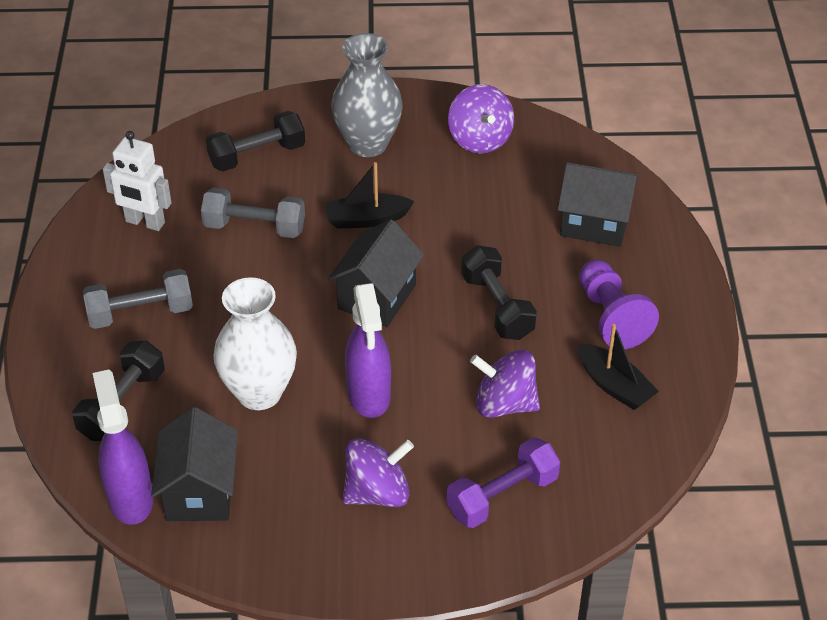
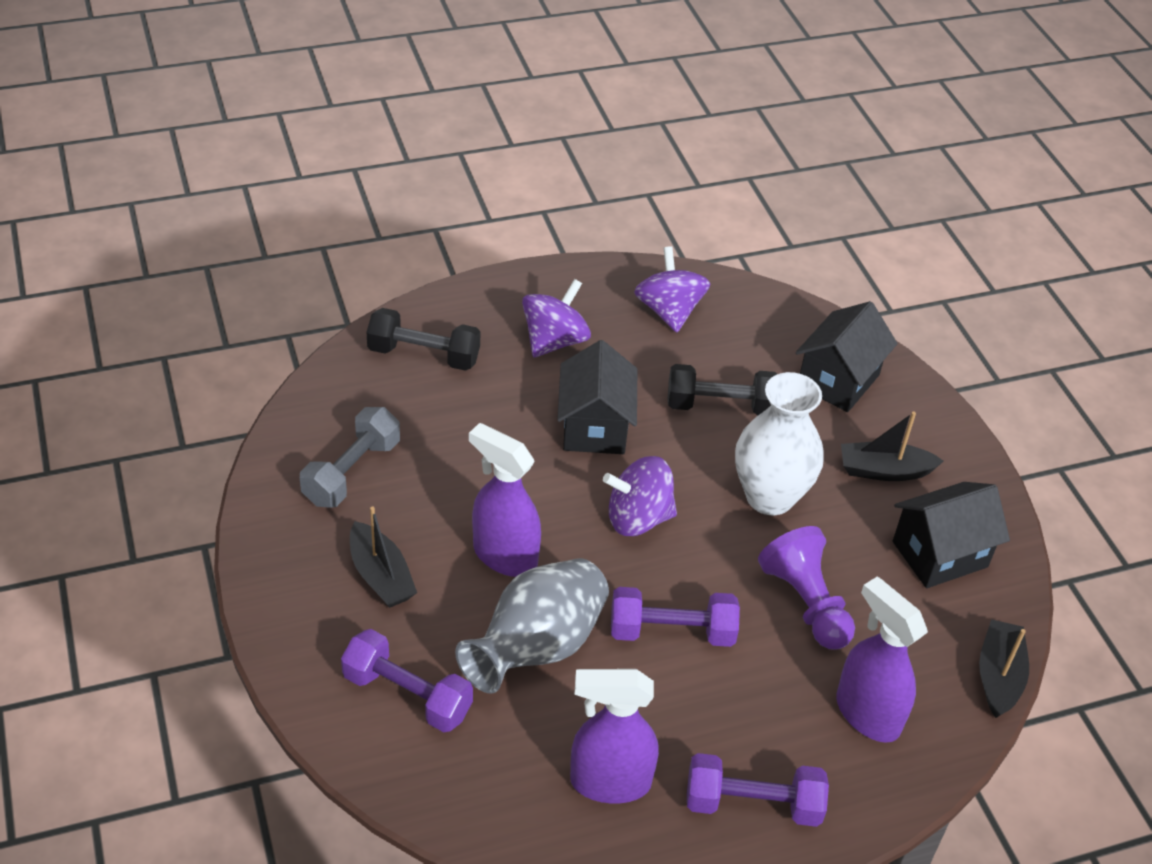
black boat: [325,162,414,228] [578,324,659,410] = 2 -> [350,506,417,608] [841,412,944,481] [979,619,1029,718] = 3
black dumbbell: [72,340,165,441] [206,111,305,171] [461,245,537,340] = 3 -> [366,308,480,371] [668,364,777,416] = 2
grey dumbbell: [83,269,193,329] [201,188,305,238] = 2 -> [300,407,400,508] = 1
purple dumbbell: [446,437,560,528] = 1 -> [341,629,473,732] [611,587,740,647] [687,753,829,827] = 3
purple spray bottle: [92,370,154,525] [345,283,391,418] = 2 -> [469,423,541,577] [570,669,659,803] [836,577,928,743] = 3
white robot: [103,131,172,231] = 1 -> none = 0

